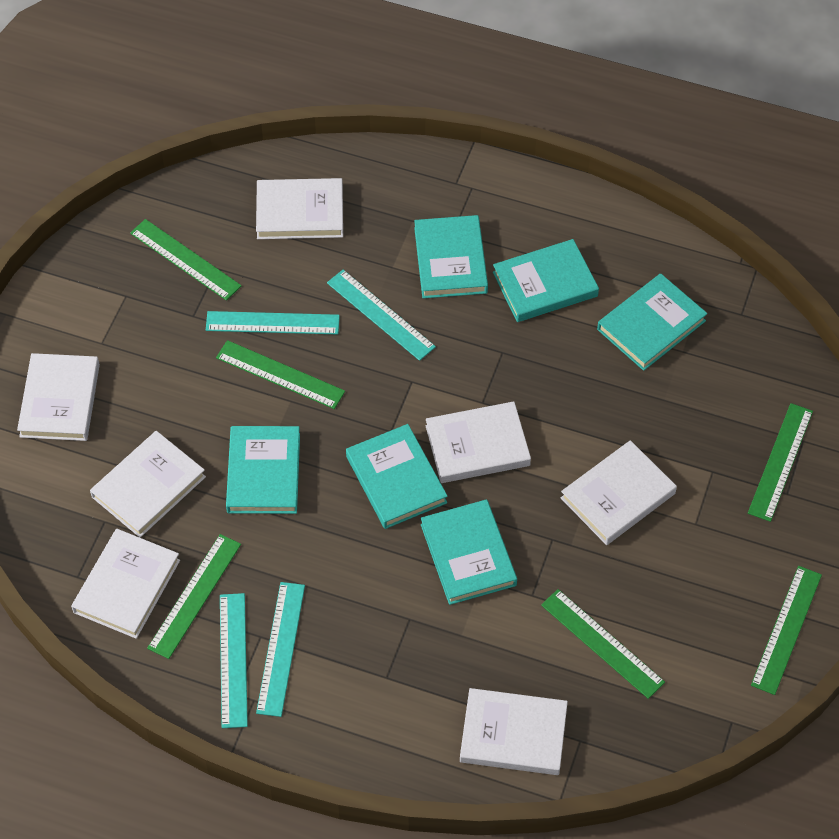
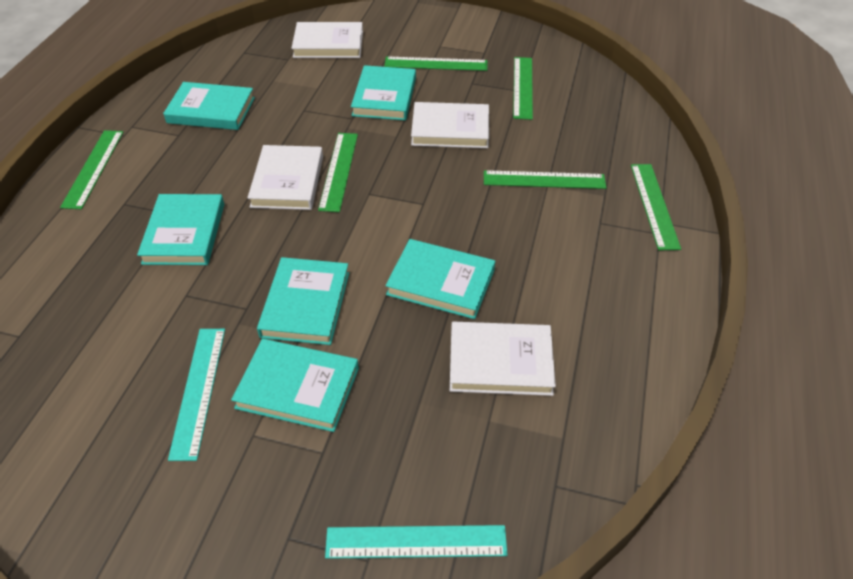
turquoise ruler: [206,311,340,335] [220,593,248,728] [256,582,305,717] [327,270,436,361] = 4 -> [168,329,225,461] [325,525,508,559] = 2
white book: [17,353,100,441] [71,529,180,639] [90,431,206,538] [256,178,343,239] [426,401,531,483] [460,688,568,775] [561,440,677,545] = 7 -> [248,145,323,210] [291,22,363,58] [411,102,489,148] [450,322,556,396] = 4

